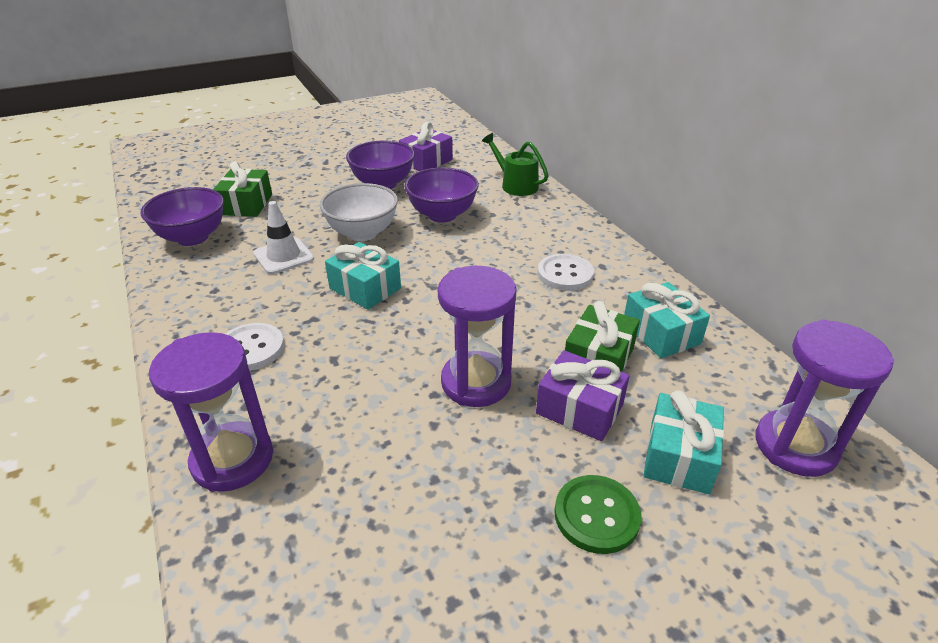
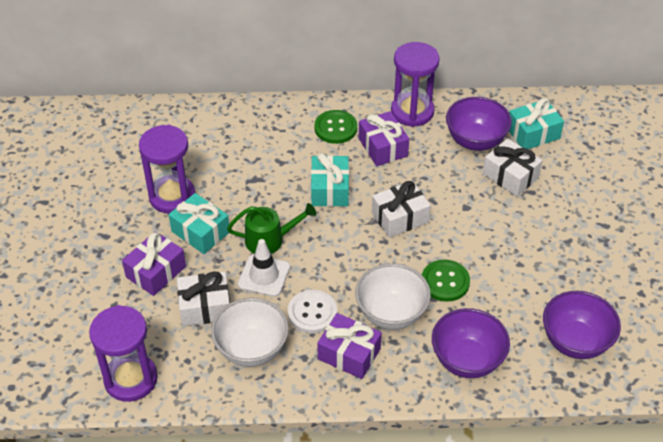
green button: [554,475,641,554] = 1 -> [315,110,357,144] [422,259,470,302] = 2
green gift: [213,161,272,217] [565,301,640,372] = 2 -> none = 0
purple gift: [399,122,453,171] [536,350,630,441] = 2 -> [122,231,186,296] [317,313,382,379] [359,111,409,166] = 3
white bowl: [320,183,398,241] = 1 -> [211,298,289,367] [355,263,431,330] = 2
white button: [226,323,284,371] [538,254,594,291] = 2 -> [288,290,337,333] = 1
white gift: none = 0 -> [177,271,230,326] [372,181,431,238] [483,138,542,196] = 3

